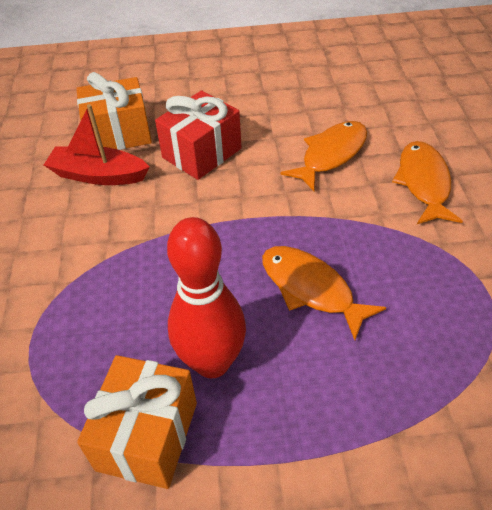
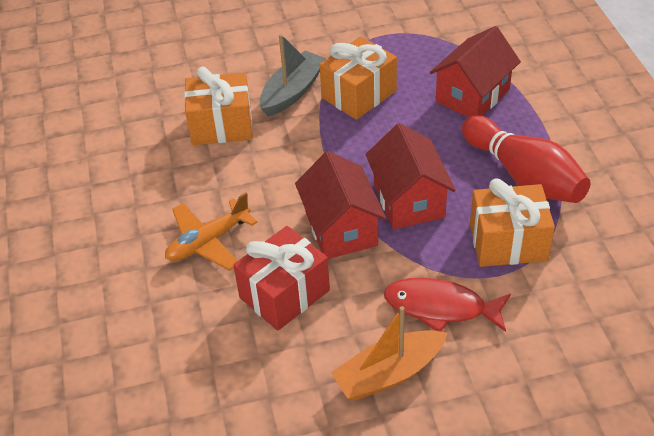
grey boat: none = 0 -> [260,34,326,117] = 1
orange boat: none = 0 -> [331,306,448,400] = 1
orange fish: [262,246,386,340] [281,121,367,191] [392,141,463,224] = 3 -> none = 0
orange gift: [76,72,152,150] [77,355,197,489] = 2 -> [184,67,253,145] [319,36,397,120] [470,178,555,267] = 3
orange plane: none = 0 -> [165,193,258,271] = 1
red boat: [44,104,150,185] = 1 -> none = 0
red fish: none = 0 -> [384,278,511,332] = 1
red house: none = 0 -> [295,151,387,259] [366,123,456,229] [430,26,521,117] = 3

